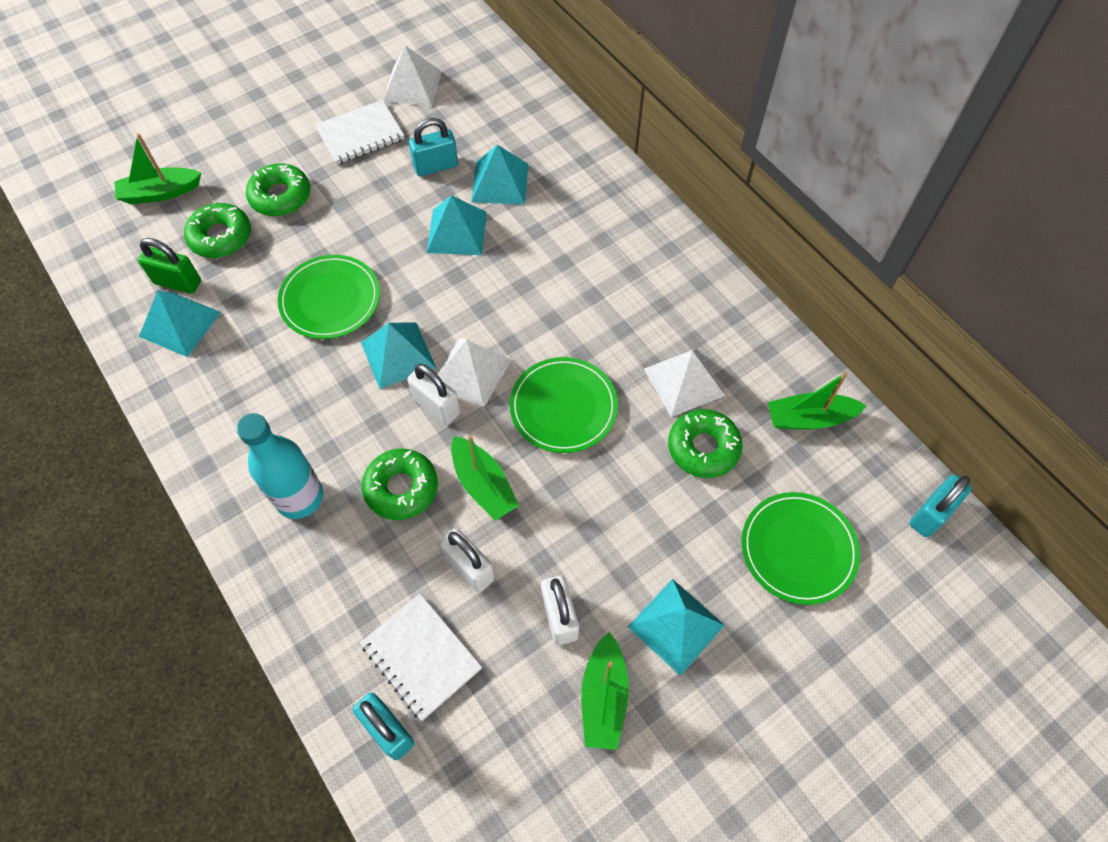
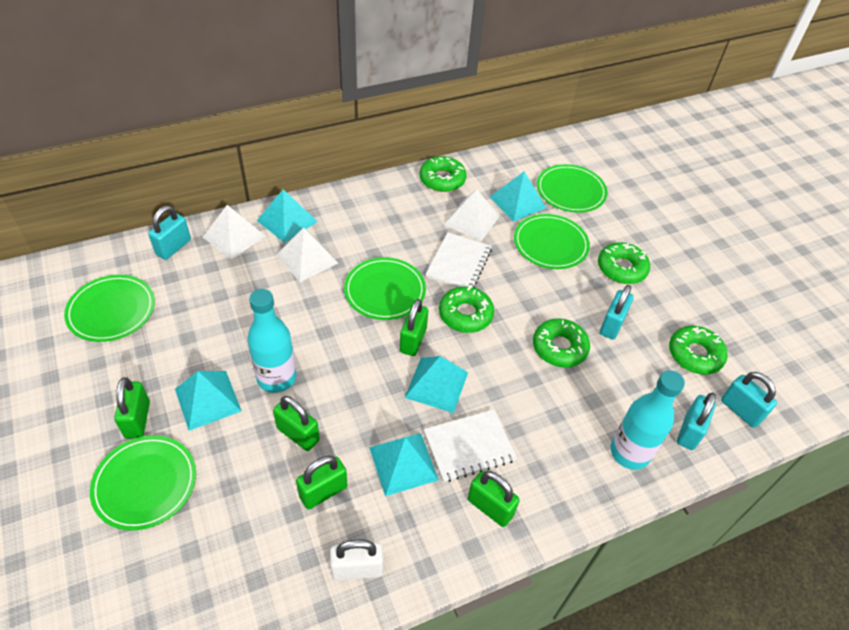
green boat: [114,133,201,204] [451,435,519,521] [581,632,629,750] [768,372,866,429] = 4 -> none = 0
green donut: [184,203,251,258] [246,163,310,216] [362,449,438,520] [668,409,743,478] = 4 -> [420,156,466,192] [439,286,494,333] [533,319,590,367] [598,242,650,284] [669,326,728,375] = 5
green padlock: [138,238,201,294] = 1 -> [114,378,150,439] [273,396,320,451] [296,456,347,510] [400,299,428,356] [468,471,520,527] = 5
green plate: [278,255,380,339] [510,357,618,453] [741,492,860,605] = 3 -> [64,275,155,342] [90,435,196,531] [344,257,426,320] [514,214,590,269] [537,164,607,213] = 5
turquoise bottle: [236,413,323,519] = 1 -> [247,289,296,393] [610,370,685,470] = 2
turquoise padlock: [353,692,414,760] [409,118,458,176] [909,474,972,537] = 3 -> [148,206,191,260] [600,285,634,340] [677,393,716,450] [721,372,777,428] = 4
white padlock: [407,364,460,425] [439,529,495,593] [541,575,579,645] = 3 -> [330,540,383,580] = 1

